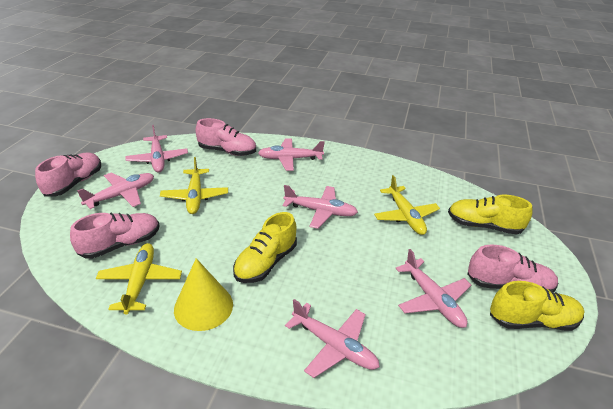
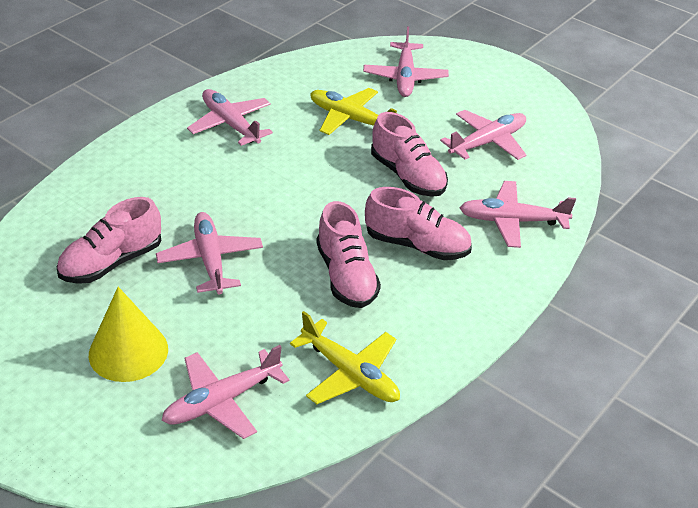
yellow plane: [96,243,182,315] [160,157,228,214] [374,175,440,235] = 3 -> [290,311,400,404] [310,88,397,135] = 2
yellow shoe: [233,212,297,283] [448,195,533,235] [490,281,584,331] = 3 -> none = 0

